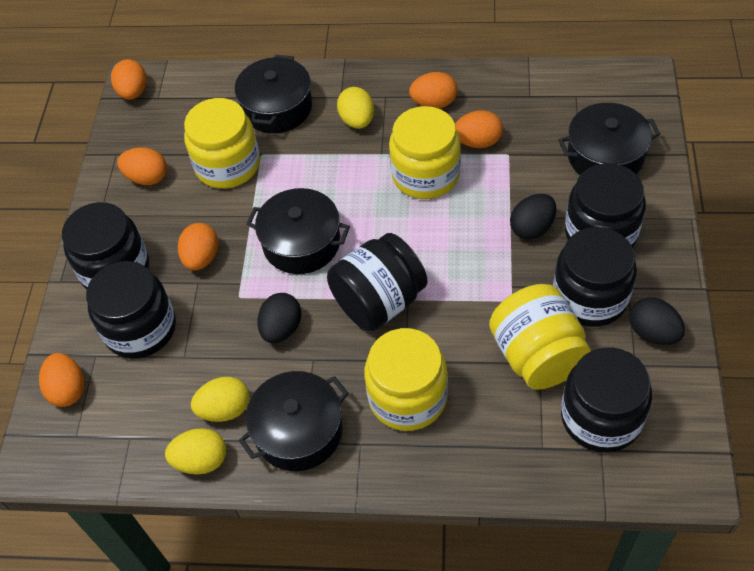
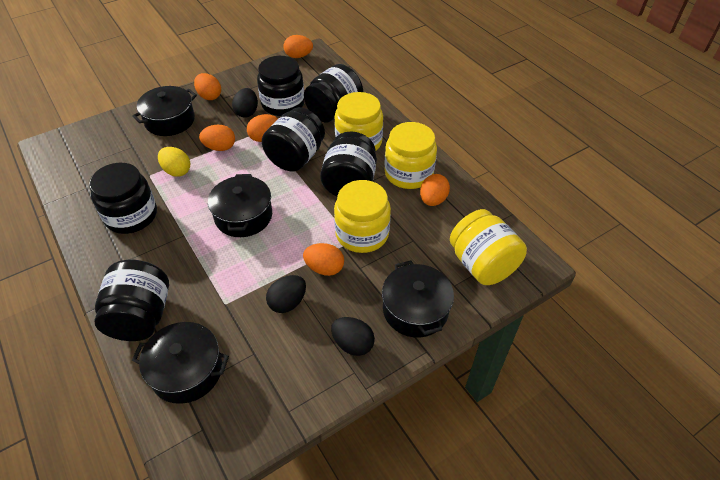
yellow egg: [165,428,226,475] [191,377,250,422] [337,87,374,129] = 3 -> [158,147,190,177] = 1

